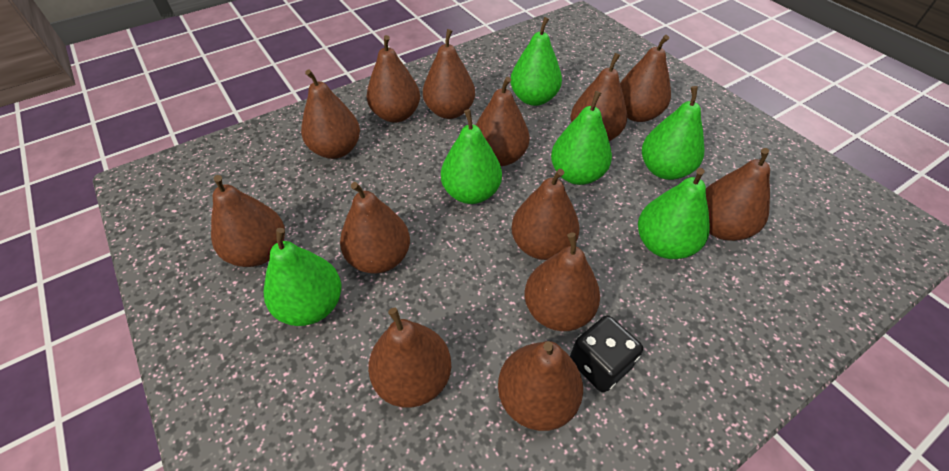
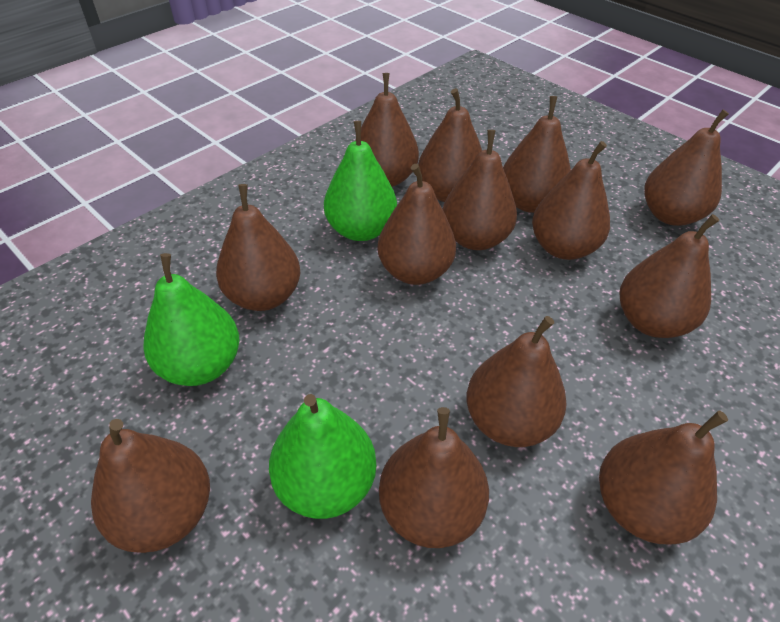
black dice: [570,315,643,393] = 1 -> none = 0
green pear: [264,228,341,326] [441,109,502,204] [510,17,562,106] [551,91,612,185] [638,168,710,259] [642,86,704,180] = 6 -> [144,253,240,386] [269,394,376,519] [324,121,397,241] = 3

